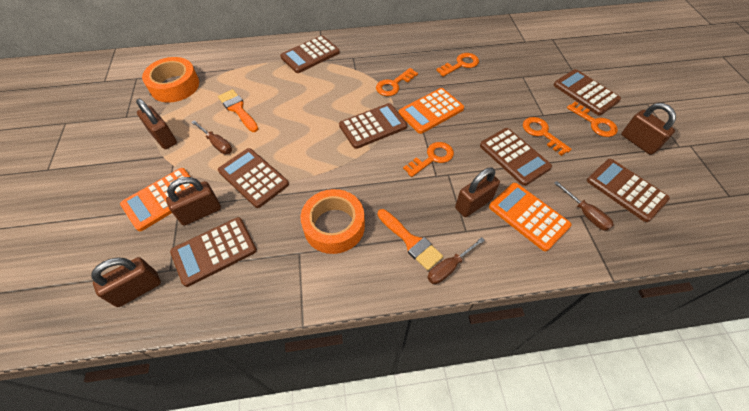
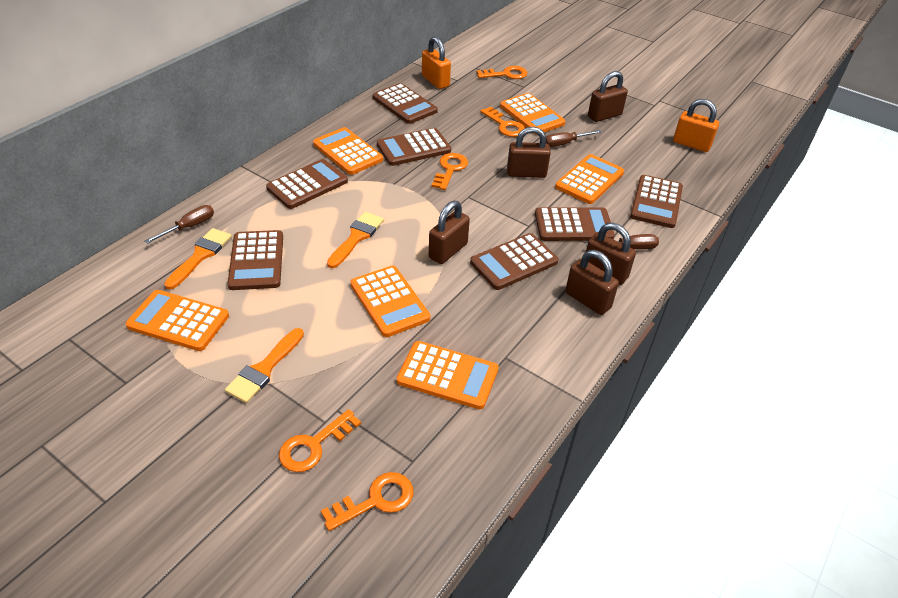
orange brush: [218,89,258,132] [377,209,443,271] = 2 -> [164,228,232,289] [225,328,304,403] [327,212,384,268] = 3
orange calculator: [120,168,194,231] [399,88,464,134] [489,183,571,251] = 3 -> [125,290,229,351] [313,127,383,175] [350,266,430,337] [397,341,499,409] [500,93,565,135] [555,154,624,204] = 6
orange padlock: none = 0 -> [422,36,451,89] [673,99,719,152] = 2
orange tape: [142,57,199,103] [301,189,365,254] = 2 -> none = 0

